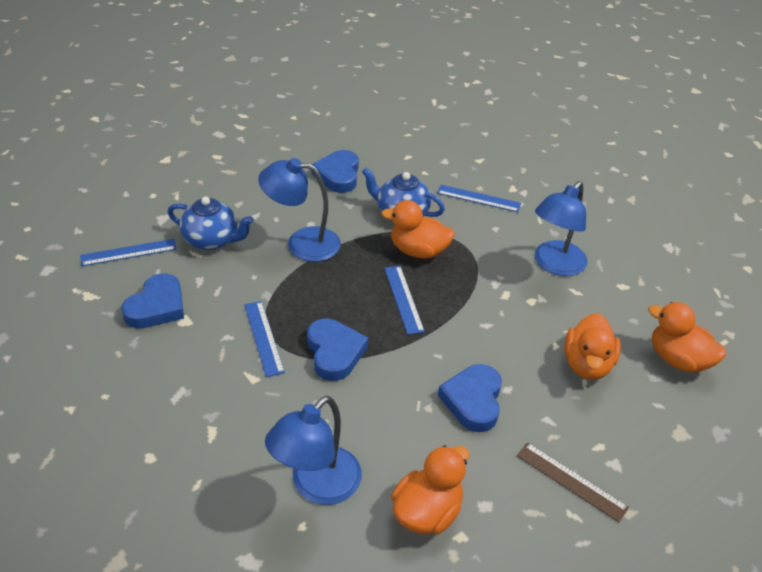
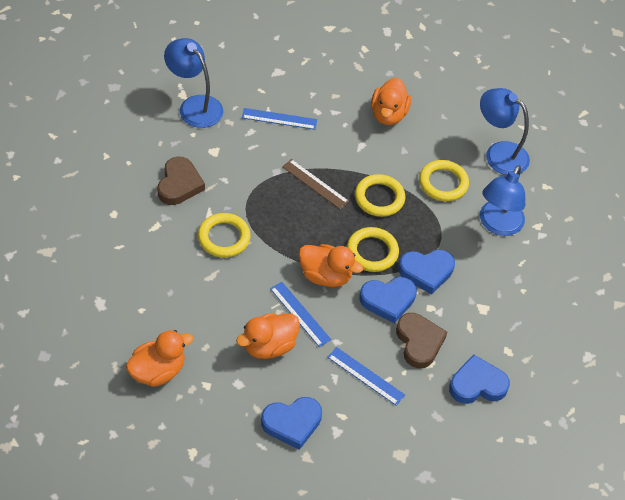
blue ruler: [80,239,177,266] [244,301,285,377] [384,266,425,335] [437,185,521,212] = 4 -> [242,108,317,130] [270,282,331,347] [327,347,405,406] = 3
blue teapot: [168,197,254,250] [362,168,445,217] = 2 -> none = 0
brown heart: none = 0 -> [158,156,205,205] [396,313,447,368] = 2
yellow ring: none = 0 -> [198,213,251,257] [347,227,399,272] [355,174,405,217] [419,160,469,201] = 4

